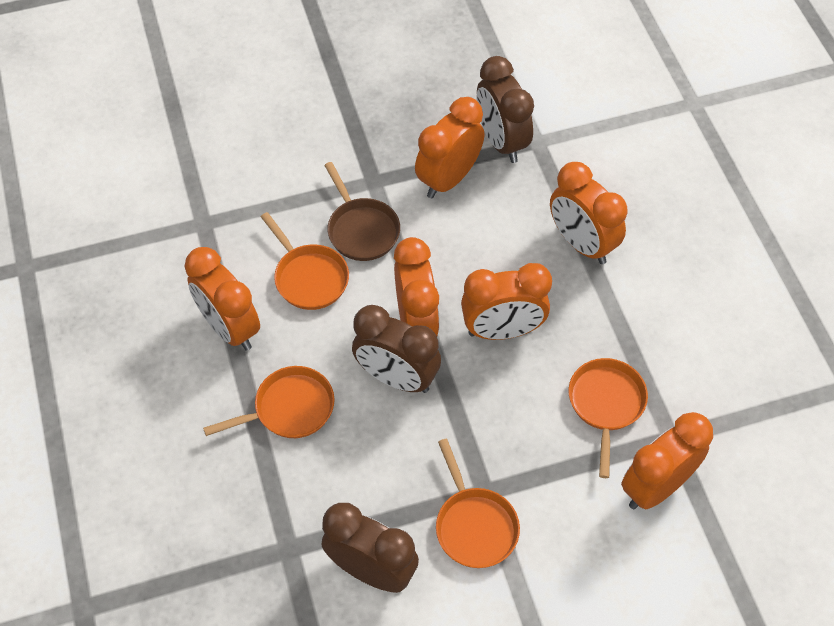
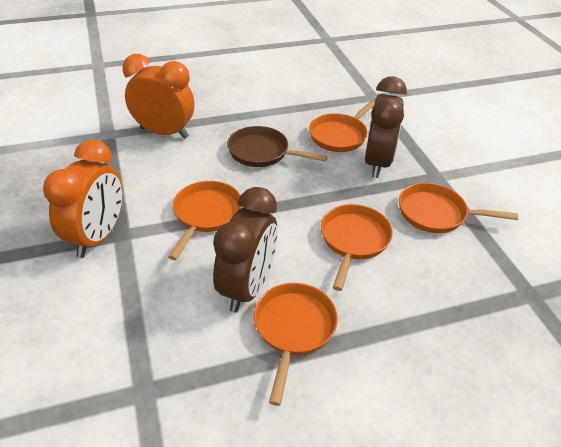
brown clock: [321,503,419,593] [352,305,441,393] [477,56,534,163] = 3 -> [213,187,278,313] [365,76,407,178] = 2
orange clock: [185,247,260,351] [394,237,440,336] [415,97,484,198] [461,263,552,340] [550,162,627,264] [621,412,713,509] = 6 -> [43,140,123,258] [123,54,194,139] = 2
orange pan: [203,366,335,438] [261,212,349,310] [436,438,520,568] [569,358,648,478] = 4 -> [168,181,242,260] [254,283,338,406] [309,98,376,152] [321,204,393,291] [399,183,518,233] = 5

